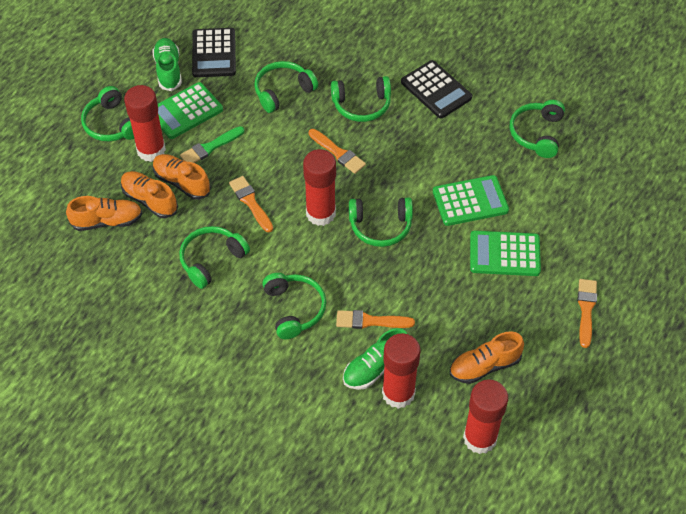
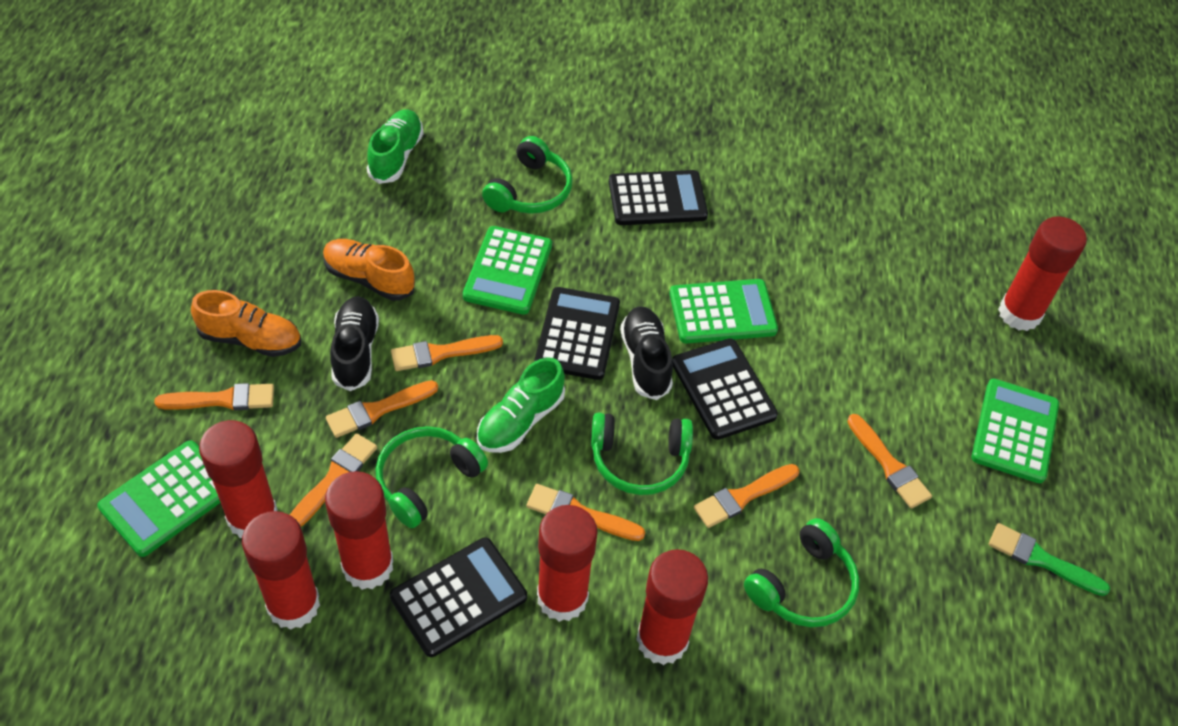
black calculator: [192,28,236,77] [401,60,472,119] = 2 -> [390,537,527,657] [534,287,620,380] [609,170,708,225] [672,338,778,440] = 4
black shoe: none = 0 -> [330,296,379,391] [620,306,673,400] = 2
green calculator: [158,82,223,139] [433,175,509,226] [470,231,541,276] = 3 -> [97,440,221,557] [463,226,552,315] [669,279,778,343] [972,378,1059,483] = 4
green headphones: [81,86,134,142] [179,226,250,289] [254,61,318,113] [262,273,326,339] [331,76,391,122] [349,198,413,247] [510,100,565,158] = 7 -> [376,426,488,528] [482,136,573,214] [591,413,693,495] [744,518,860,627] = 4
orange brush: [229,176,273,233] [309,129,366,174] [336,310,415,329] [577,279,597,348] = 4 -> [154,383,274,410] [290,433,377,527] [326,380,438,438] [391,335,503,371] [526,484,645,541] [694,464,799,528] [847,414,932,509] = 7
orange shoe: [66,196,142,231] [121,171,178,218] [153,154,211,200] [450,331,524,384] = 4 -> [191,290,301,357] [323,239,415,301] = 2
red glue stick: [124,85,166,162] [303,149,336,226] [382,333,421,409] [463,380,508,454] = 4 -> [199,420,278,538] [242,511,320,630] [325,471,393,590] [537,505,598,622] [636,549,708,665] [998,216,1087,331] = 6

